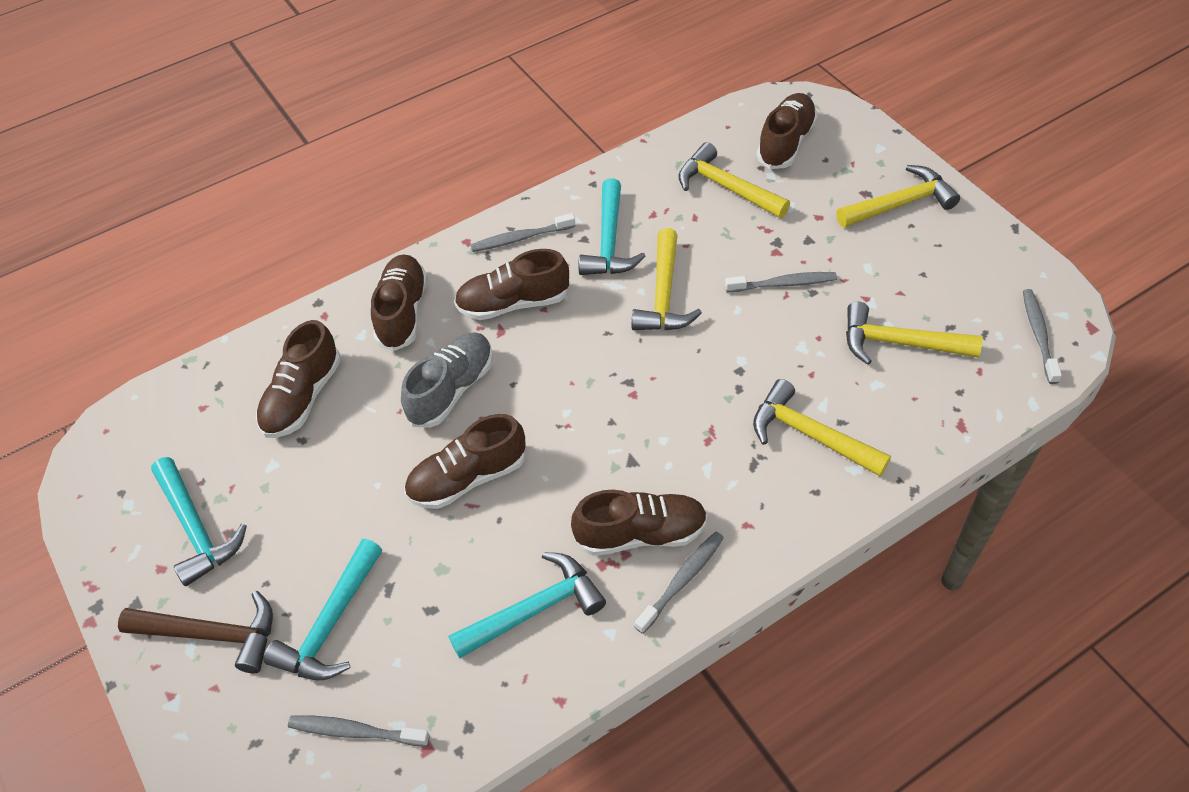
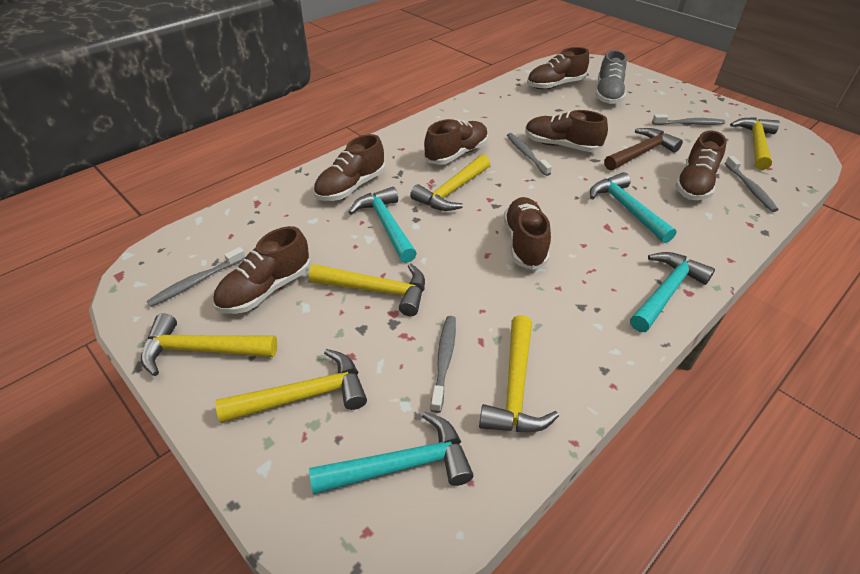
brown shoe: [256,320,341,438] [371,255,428,351] [404,414,525,509] [454,249,570,320] [571,490,708,556] [757,93,818,169] = 6 -> [213,226,311,314] [313,134,385,201] [424,119,488,165] [504,197,551,270] [525,110,608,152] [527,47,589,90] [675,131,727,200] = 7
yellow hammer: [632,228,702,330] [678,142,790,218] [753,379,891,476] [836,165,960,228] [846,302,982,365] = 5 -> [141,313,277,376] [216,349,367,423] [309,264,425,316] [410,155,490,211] [479,315,559,432] [730,118,780,170] = 6

